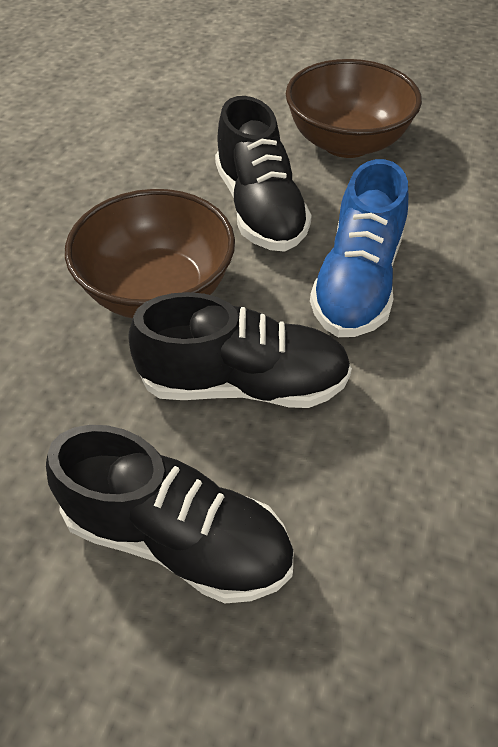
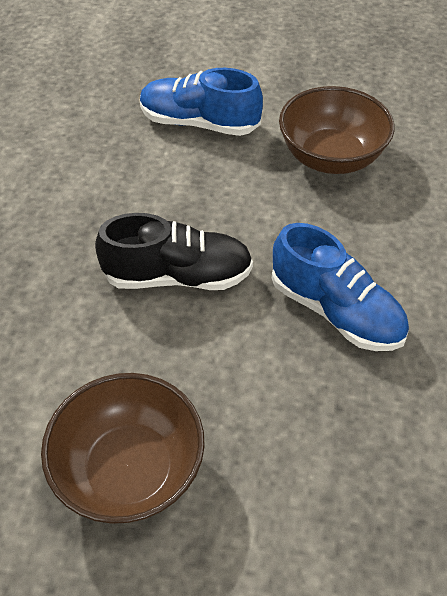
black shoe: [46,425,294,603] [128,292,352,408] [215,96,312,252] = 3 -> [95,213,253,290] = 1
blue shoe: [310,159,408,337] = 1 -> [140,68,263,136] [272,223,409,351] = 2

